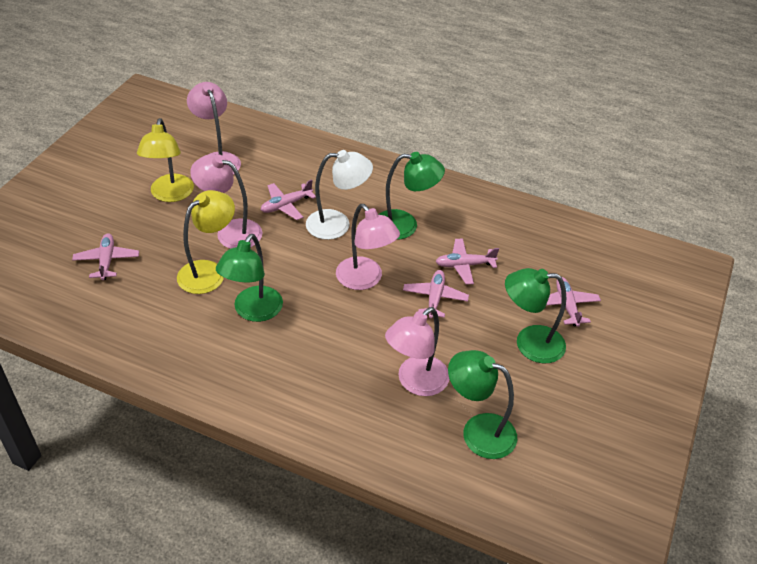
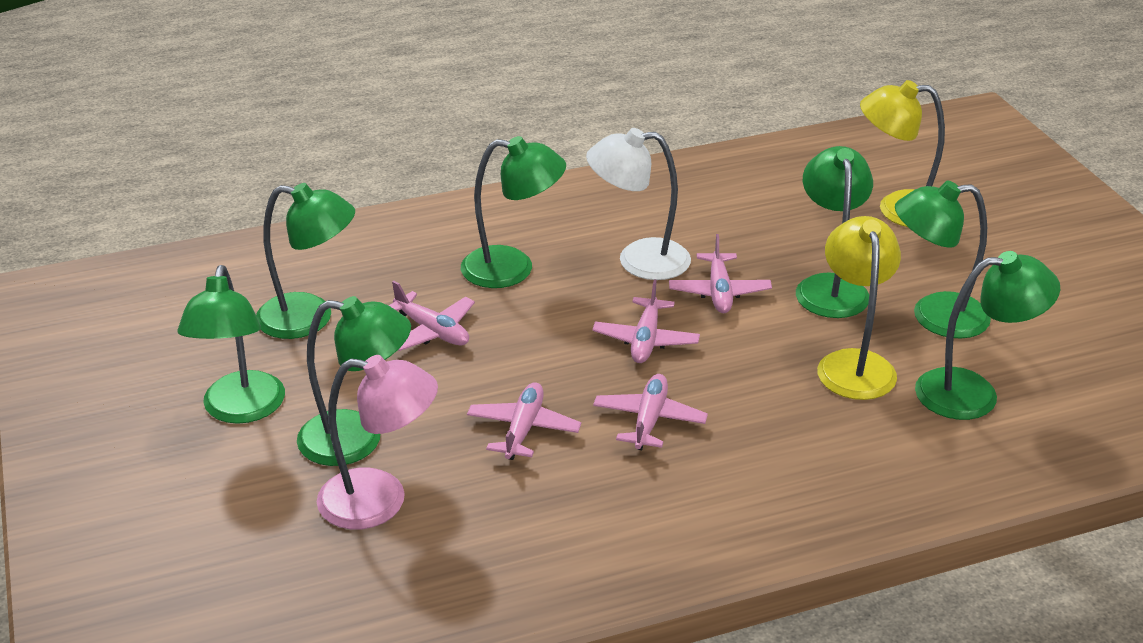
green lamp: [216,234,283,322] [378,152,445,240] [448,350,517,459] [505,268,566,363] = 4 -> [177,265,285,424] [256,183,355,339] [297,296,411,466] [461,136,566,288] [796,146,873,318] [895,180,991,338] [915,251,1060,420] = 7
pink lamp: [187,82,241,175] [190,154,262,249] [336,204,400,290] [385,307,449,396] = 4 -> [317,355,438,529] = 1

